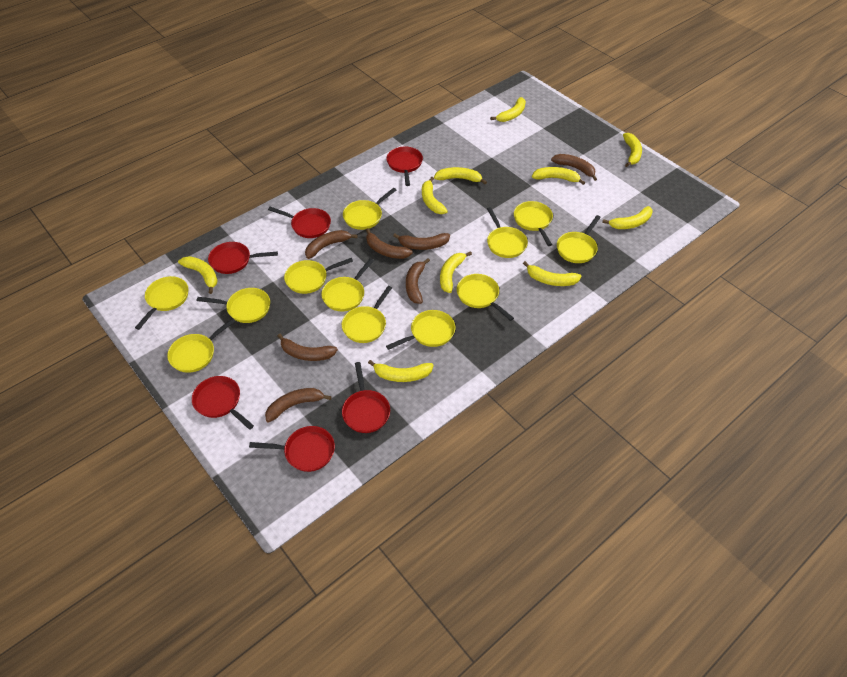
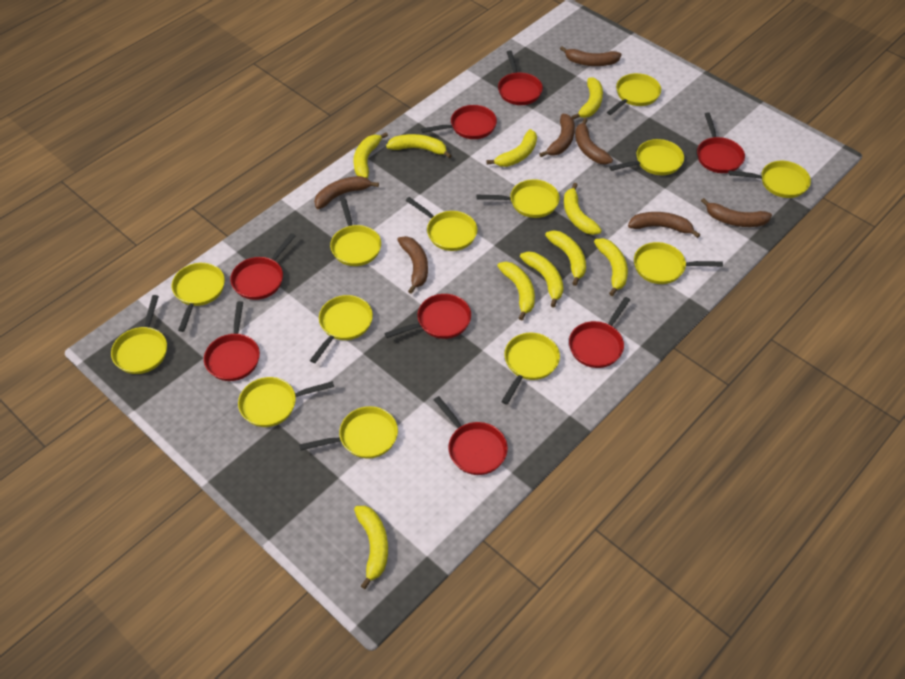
red pan: [192,376,254,430] [208,242,278,274] [249,426,335,472] [268,207,331,238] [342,362,390,433] [386,147,423,186] = 6 -> [204,301,260,381] [230,233,295,300] [384,294,471,339] [421,105,497,139] [434,396,508,475] [498,50,543,105] [569,297,630,368] [697,113,745,173] = 8
yellow pan: [135,276,189,330] [167,318,235,373] [197,288,270,323] [284,258,353,294] [321,258,374,312] [342,286,392,343] [343,188,396,230] [386,310,455,350] [457,274,514,321] [487,207,528,258] [514,201,553,246] [557,215,601,263] = 12 -> [111,295,167,374] [172,263,225,332] [238,377,334,427] [299,406,398,458] [310,295,373,363] [330,198,381,266] [406,197,477,251] [477,179,560,218] [501,333,560,405] [607,73,661,115] [609,139,684,175] [634,242,723,284] [728,161,811,198] = 13

